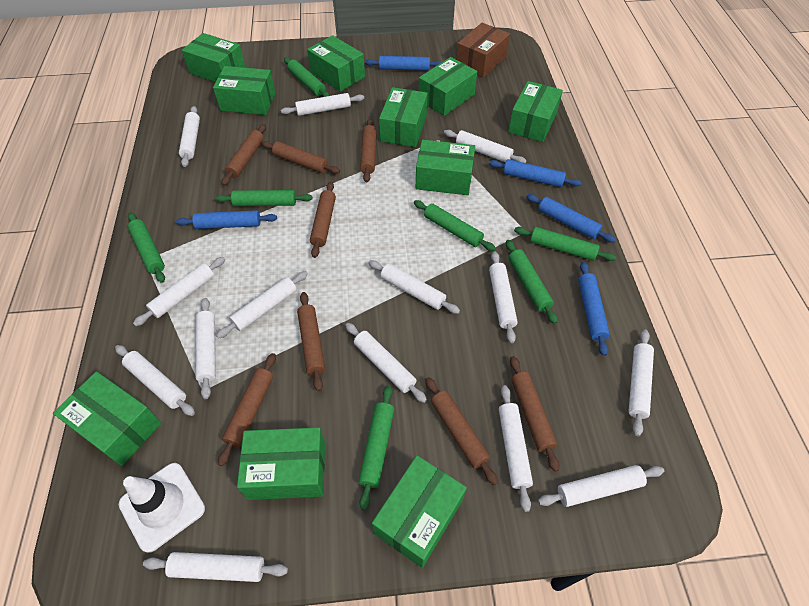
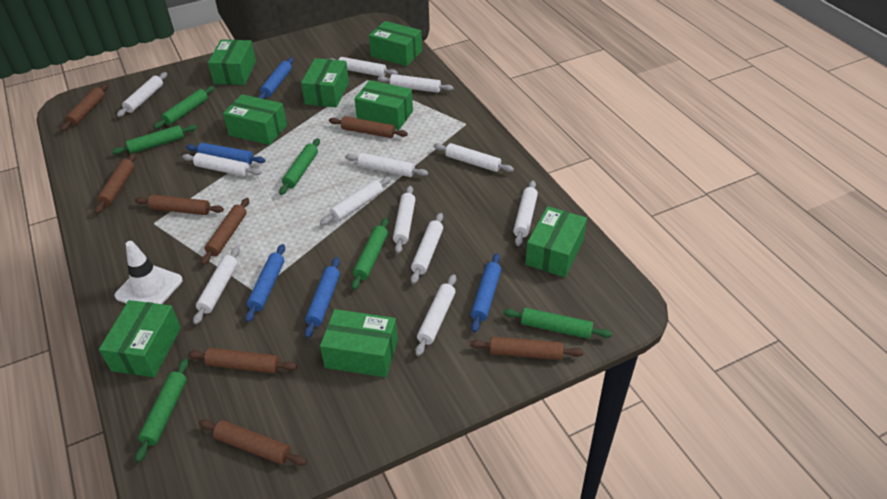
brown box: [456,23,510,78] = 1 -> none = 0
green box: [53,371,161,466] [182,33,246,82] [213,66,275,115] [237,427,325,500] [307,35,365,92] [372,455,467,568] [379,87,428,147] [416,140,475,195] [419,57,477,116] [508,81,563,142] = 10 -> [99,300,181,377] [208,39,256,85] [223,94,287,145] [301,58,349,107] [320,309,398,378] [354,80,413,130] [369,21,422,66] [525,206,587,277] = 8
green rolling pin: [128,212,165,283] [215,190,312,206] [284,57,329,97] [358,385,394,510] [414,200,496,251] [506,240,558,324] [514,227,616,261] = 7 -> [112,125,197,154] [135,359,189,462] [154,86,215,129] [279,138,320,195] [352,218,389,290] [503,308,612,339] = 6
white rolling pin: [115,345,195,416] [133,257,225,326] [143,552,288,582] [179,106,200,167] [196,298,216,399] [216,271,308,339] [281,93,364,116] [345,323,427,403] [369,260,460,314] [444,130,527,163] [489,251,518,343] [499,385,533,512] [538,465,664,507] [628,330,654,436] = 14 -> [117,72,167,117] [182,153,261,177] [193,246,240,324] [320,177,391,225] [330,57,398,76] [345,153,428,177] [378,74,454,93] [393,186,415,253] [411,213,443,284] [415,274,456,356] [434,143,514,172] [513,180,538,246] = 12

